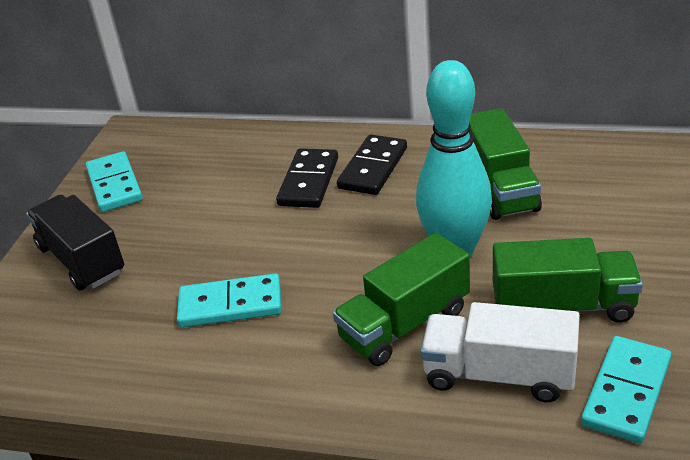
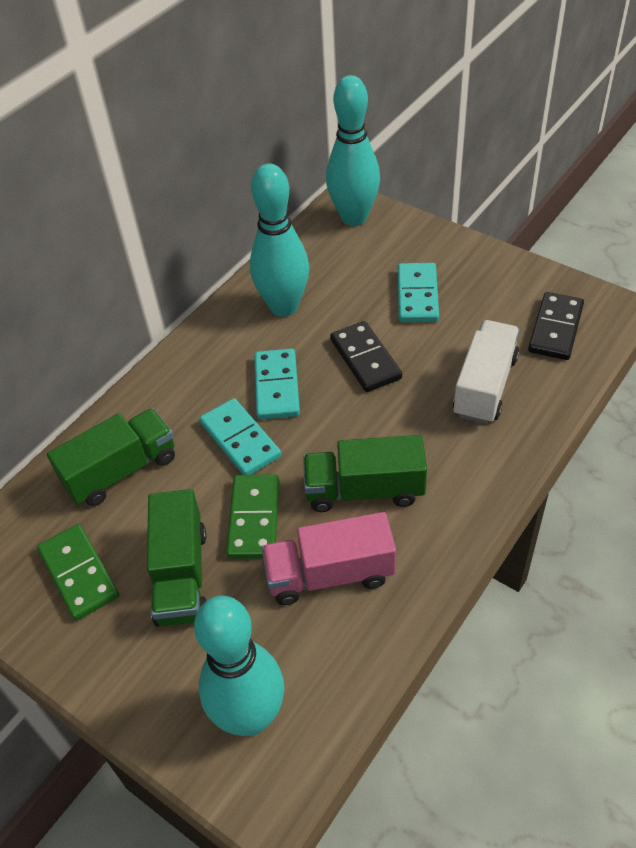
black truck: [26,195,124,291] = 1 -> none = 0
green domino: none = 0 -> [37,524,119,620] [226,474,279,559] = 2
pink truck: none = 0 -> [262,512,396,605] = 1
turquoise bowling pin: [416,60,492,257] = 1 -> [194,596,284,736] [250,163,309,317] [326,75,380,226] = 3

